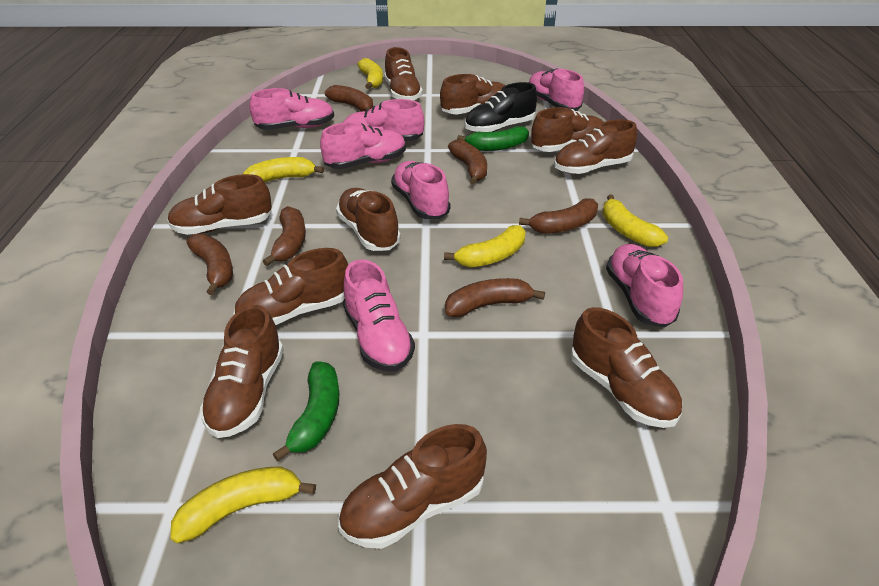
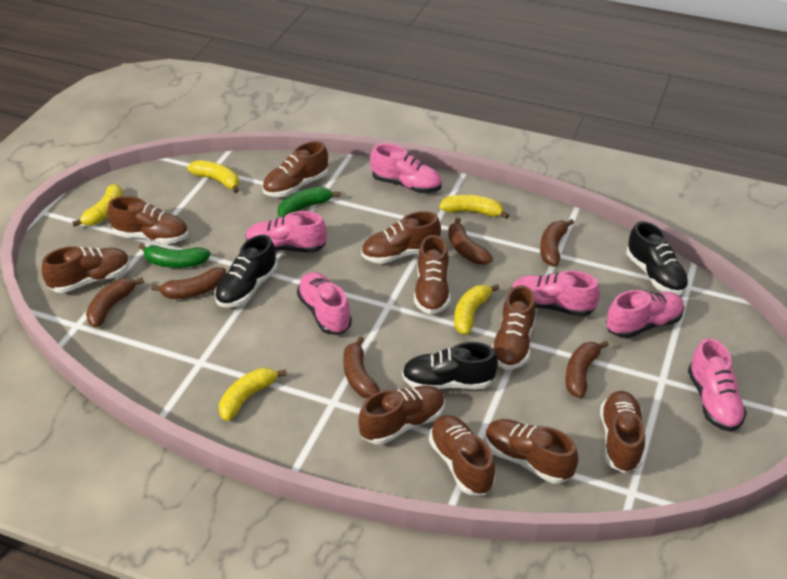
black shoe: [465,82,537,132] = 1 -> [214,234,277,308] [402,342,498,389] [627,221,689,295] = 3
pink shoe: [250,88,334,130] [320,122,406,169] [343,99,424,141] [343,259,415,372] [391,161,450,219] [529,68,584,111] [606,244,683,328] = 7 -> [246,211,327,253] [297,272,352,334] [370,144,442,193] [511,271,600,317] [606,290,685,338] [688,338,747,432] = 6

